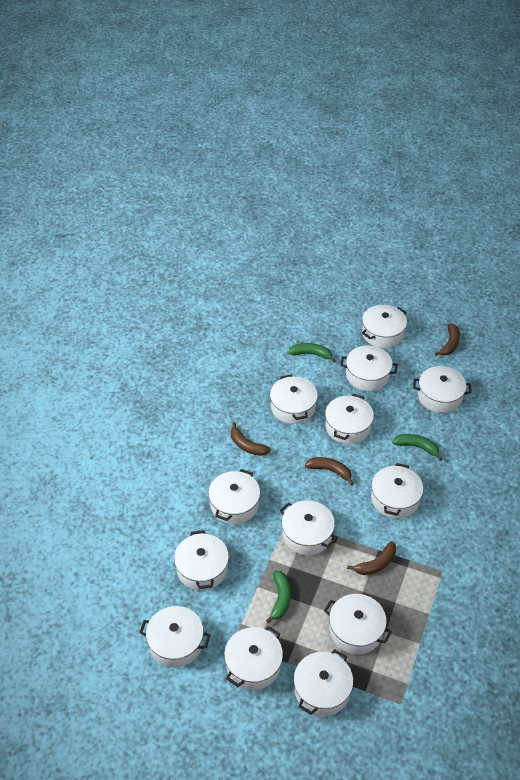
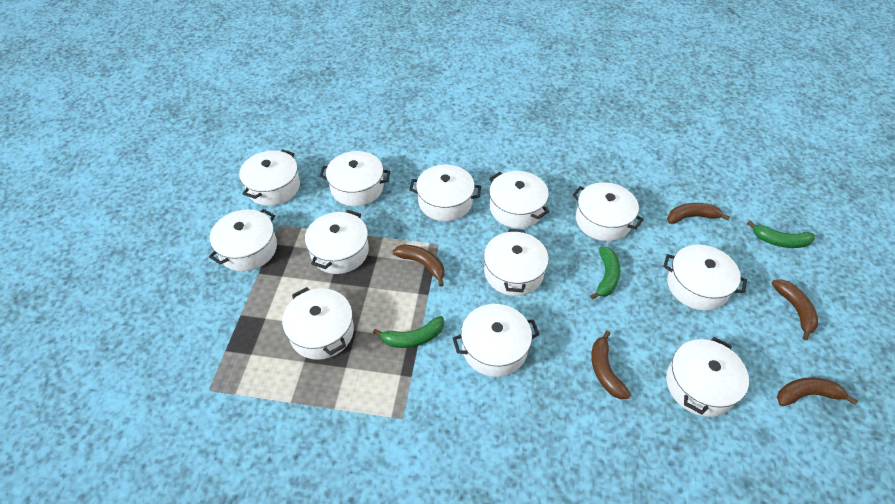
brown banana: [231,422,271,456] [305,457,354,486] [347,541,396,575] [434,324,460,356] = 4 -> [392,244,444,287] [591,330,631,399] [667,203,730,224] [772,279,819,340] [777,377,858,406] = 5
white pot: [139,606,210,668] [174,530,229,591] [208,469,260,524] [224,626,283,690] [270,374,318,424] [280,500,337,555] [293,649,353,716] [324,594,392,654] [325,394,374,444] [340,345,398,391] [362,305,407,348] [371,463,423,518] [413,366,471,413] = 13 -> [209,209,277,271] [239,149,300,206] [282,287,354,360] [305,210,369,274] [319,151,390,206] [409,165,481,221] [453,304,540,377] [484,229,549,296] [489,171,549,228] [572,182,644,241] [663,245,747,310] [666,337,749,417] = 12

